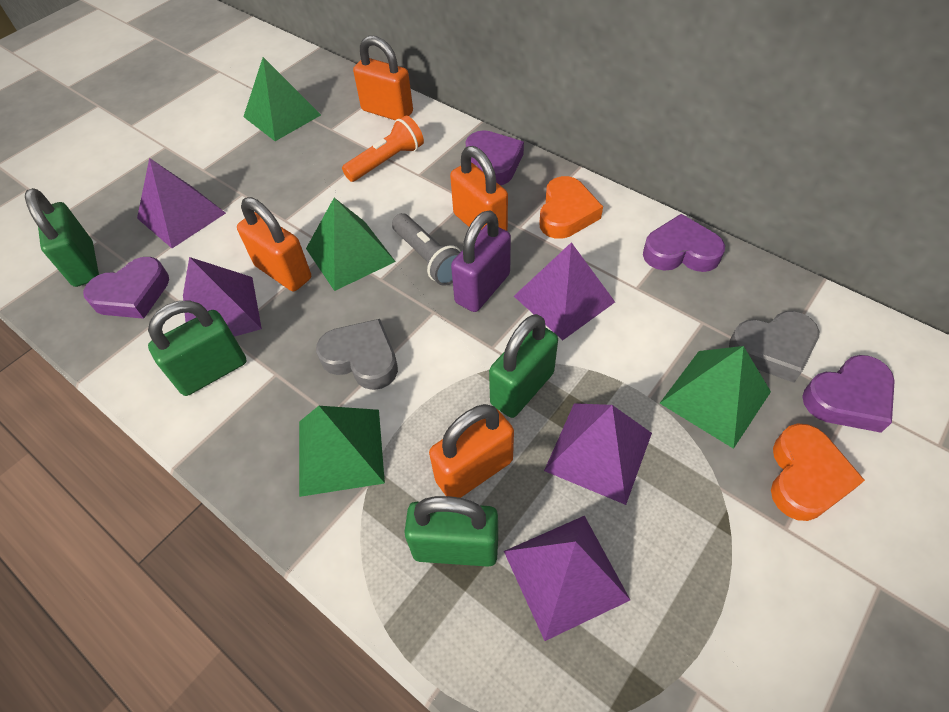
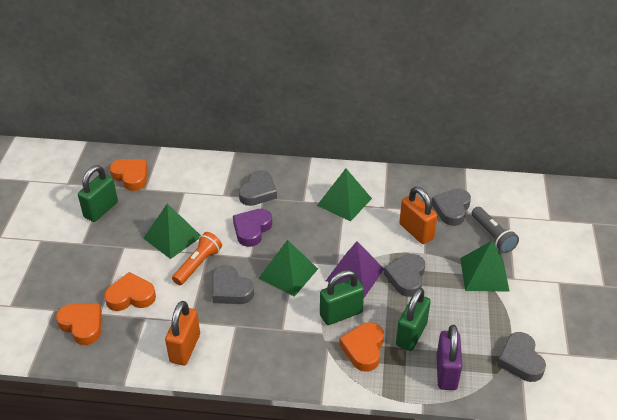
green padlock: [25,188,99,287] [148,300,246,396] [404,496,498,567] [489,314,558,418] = 4 -> [78,165,118,222] [320,270,364,325] [396,288,431,351] = 3
grey heart: [316,319,398,390] [729,311,819,383] = 2 -> [212,265,254,304] [239,170,277,206] [384,254,425,297] [431,189,471,226] [497,332,546,382] = 5
orange heart: [539,176,603,239] [771,424,865,521] = 2 -> [56,304,102,345] [104,272,156,311] [110,159,147,191] [339,322,384,371] = 4
orange padlock: [237,197,311,291] [353,36,413,121] [429,404,514,498] [450,146,508,231] = 4 -> [165,301,200,365] [399,187,437,244] = 2
purple heart: [83,257,169,319] [466,130,524,185] [643,214,725,272] [802,355,895,433] = 4 -> [233,209,272,247] = 1
purple pyramid: [137,158,226,248] [183,257,262,337] [504,515,630,641] [514,242,615,340] [544,403,652,505] = 5 -> [326,241,384,298] = 1

